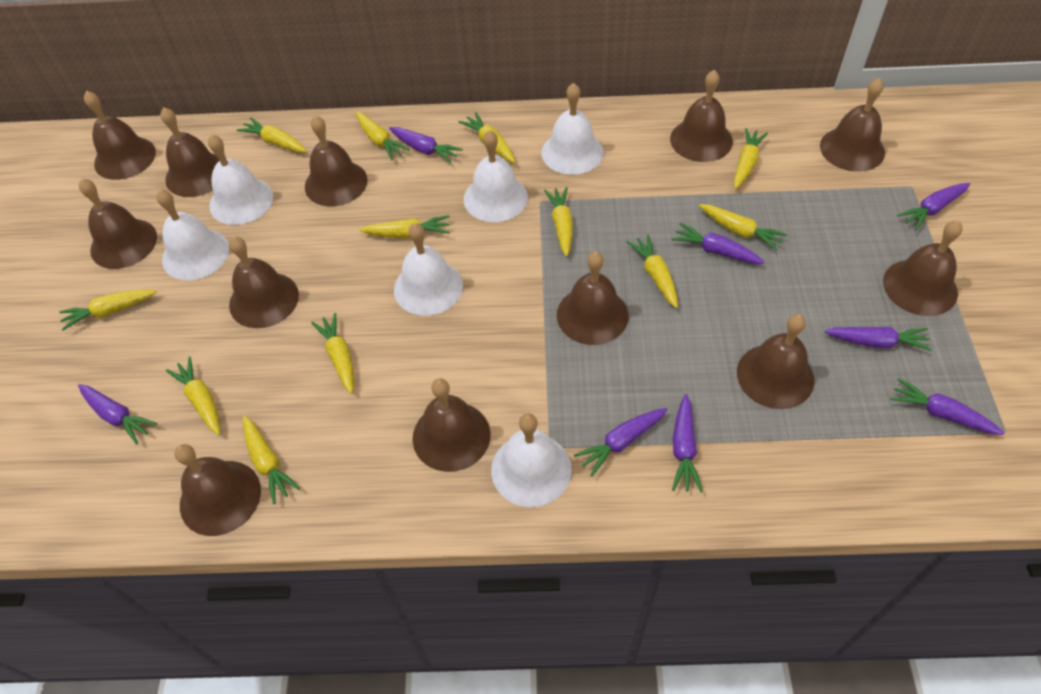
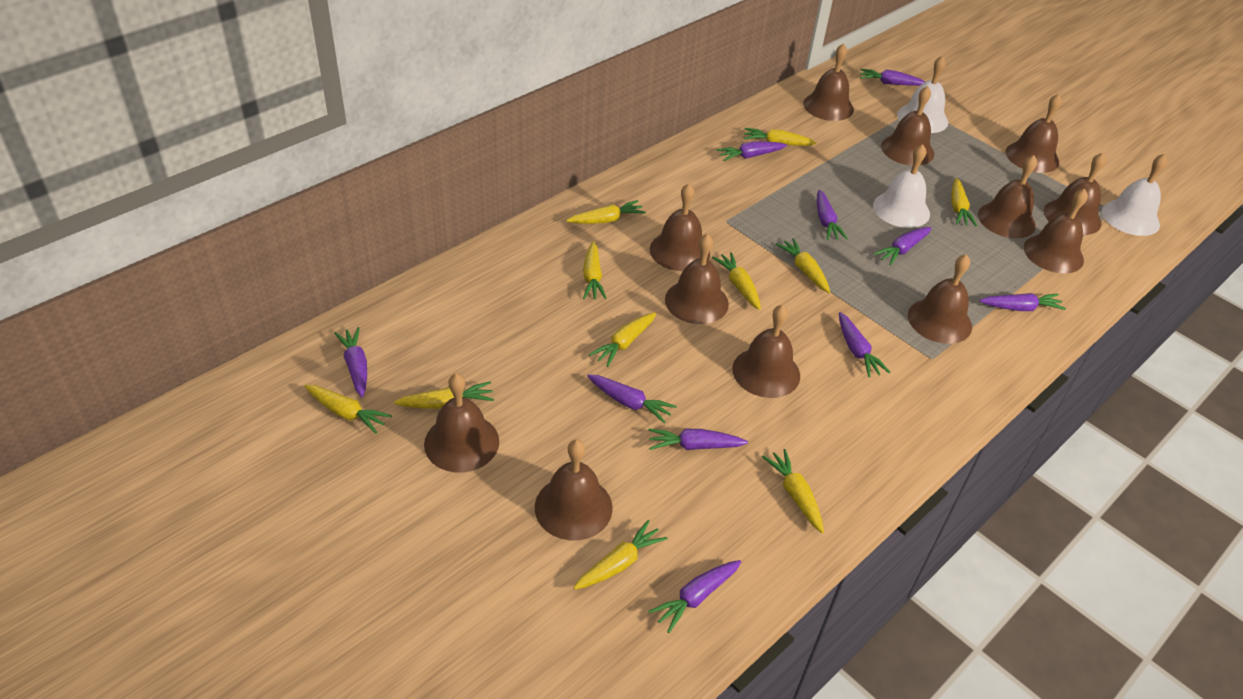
purple carrot: [78,384,157,444] [389,127,463,164] [574,408,667,476] [671,223,764,264] [672,394,703,492] [825,327,932,351] [890,378,1004,435] [897,183,970,230] = 8 -> [334,327,367,397] [587,374,676,424] [648,429,748,450] [649,560,741,633] [716,142,787,161] [817,190,848,240] [839,312,890,378] [860,69,925,86] [874,227,931,266] [979,293,1066,311] = 10
white bell: [156,189,229,280] [208,134,273,225] [394,223,463,316] [464,130,528,222] [491,413,572,507] [541,83,604,175] = 6 -> [873,144,930,228] [897,56,948,133] [1102,154,1167,236] = 3
yellow carrot: [59,289,157,331] [166,356,220,435] [237,117,307,152] [243,416,300,504] [311,313,354,394] [356,111,410,161] [360,215,450,238] [459,112,516,163] [544,187,573,256] [627,234,678,308] [699,204,787,251] [734,128,768,189] = 12 -> [305,385,392,434] [394,381,494,409] [566,200,646,224] [573,520,668,590] [583,241,607,299] [589,313,656,367] [712,252,761,310] [744,128,816,146] [762,449,824,533] [776,238,830,293] [951,178,977,227] = 11

